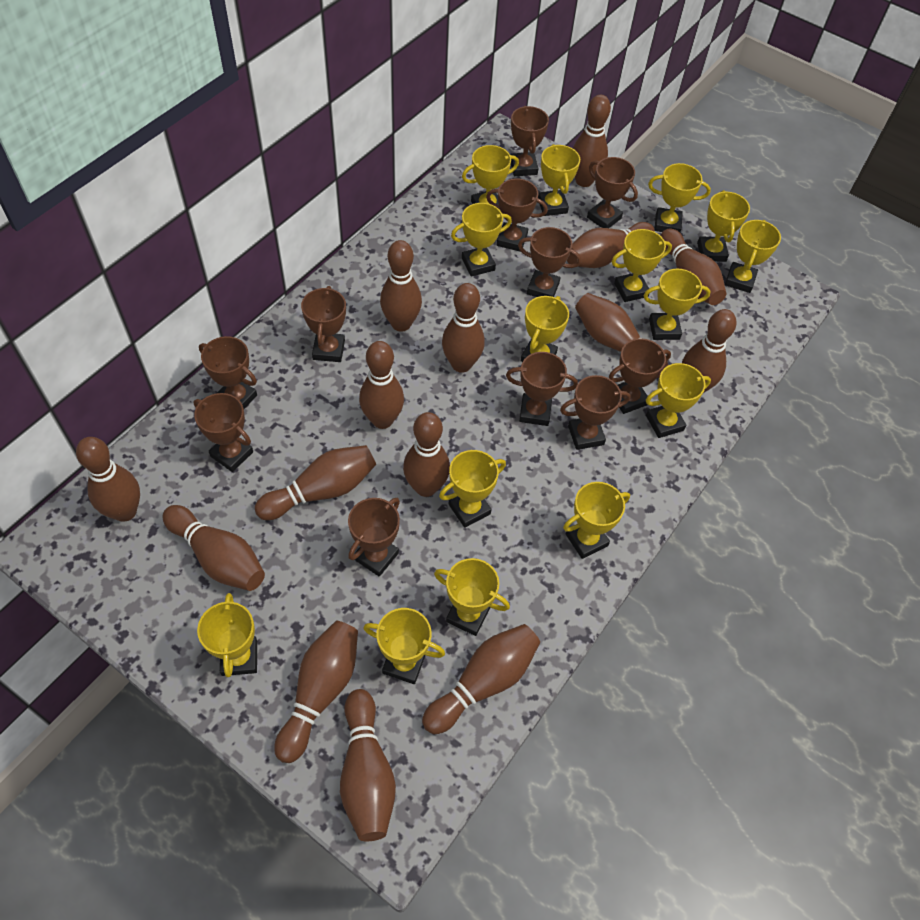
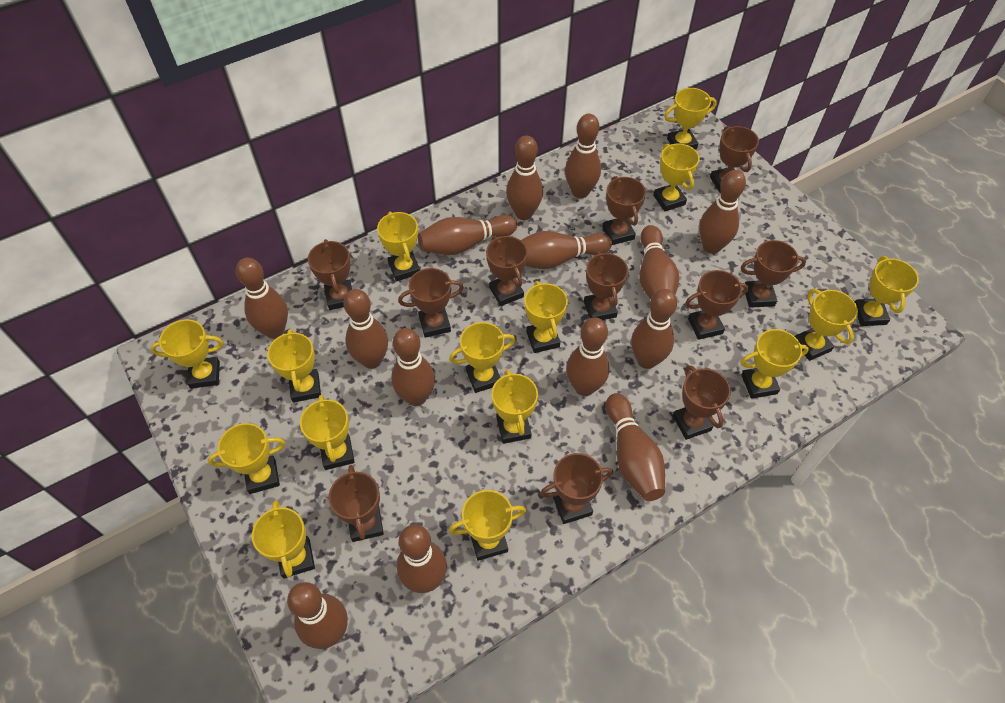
brown bowling pin: [76,437,140,522] [163,505,265,591] [255,445,376,520] [274,621,358,763] [340,689,396,841] [359,341,404,429] [380,240,422,332] [403,412,450,497] [422,624,540,734] [442,283,485,373] [567,222,655,268] [573,95,611,187] [575,293,668,378] [660,229,726,305] [682,309,737,393] = 15 -> [236,258,288,339] [287,582,347,649] [343,289,388,369] [391,328,435,406] [397,524,447,593] [418,215,517,255] [506,136,543,220] [521,231,612,269] [565,114,601,198] [566,318,610,396] [606,393,665,501] [631,289,677,369] [639,225,679,299] [699,170,746,254] = 14

